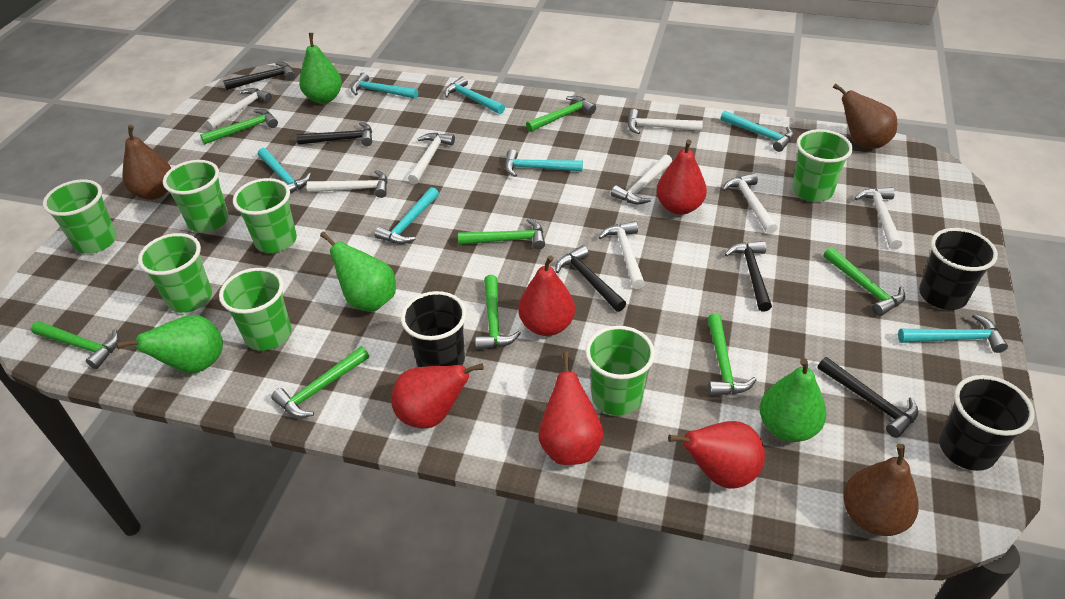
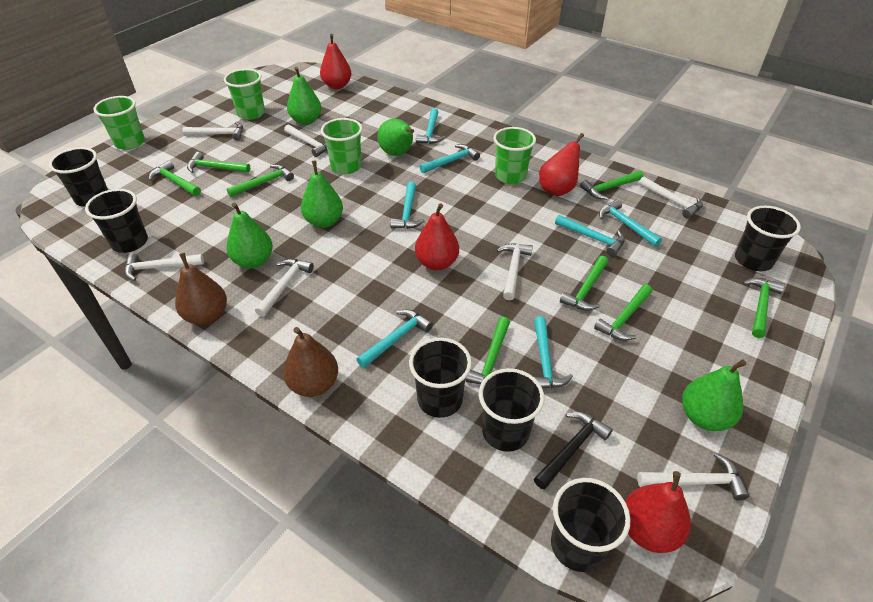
black cup: [401,291,467,367] [919,228,998,310] [939,375,1034,471] = 3 -> [49,147,108,207] [85,189,148,253] [409,338,472,418] [479,368,544,452] [551,478,631,572] [735,206,801,271] = 6
black hammer: [223,62,295,90] [296,122,372,146] [555,245,626,312] [724,241,772,311] [818,357,918,438] = 5 -> [534,412,613,489] = 1
brown pear: [122,125,171,200] [833,83,897,149] [843,444,919,536] = 3 -> [175,253,227,325] [283,327,338,397] = 2
green cup: [43,179,117,254] [138,233,212,313] [163,160,229,233] [219,268,291,351] [233,178,297,253] [585,326,655,415] [792,129,853,202] = 7 -> [93,96,145,150] [224,69,265,120] [321,118,363,174] [493,127,536,184] = 4
green pear: [116,315,223,373] [299,33,342,104] [320,232,396,311] [760,358,827,442] = 4 -> [226,203,273,268] [287,67,321,125] [301,161,343,228] [377,119,414,156] [682,360,746,431] = 5
red pear: [391,363,484,429] [519,255,575,336] [539,352,604,465] [656,139,707,215] [668,421,765,489] = 5 -> [320,34,352,89] [415,203,459,270] [539,133,584,196] [625,471,691,553] = 4
white hammer: [205,88,272,130] [307,170,388,198] [408,133,455,184] [599,221,645,289] [611,154,672,205] [628,109,703,134] [722,173,778,234] [854,187,902,250] = 8 -> [124,253,204,281] [183,122,243,140] [255,259,314,317] [284,125,327,157] [497,243,533,300] [637,453,749,501] [639,176,703,219] = 7

